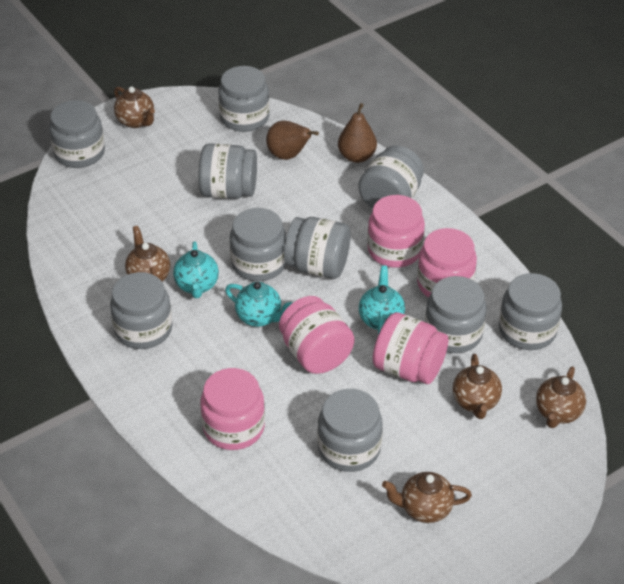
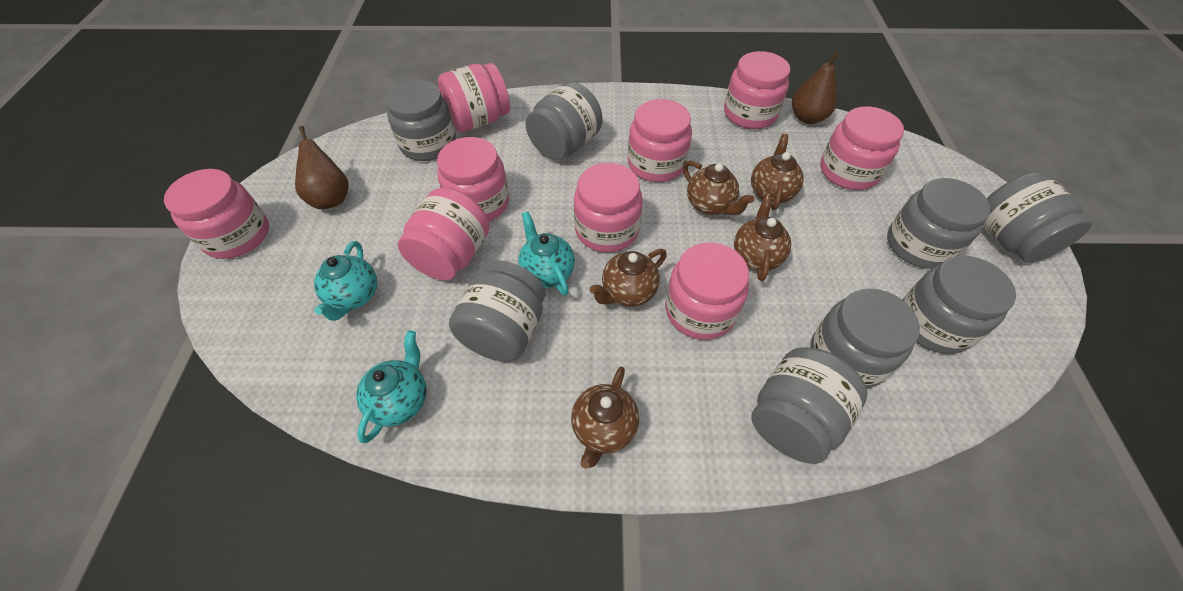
grey jar: [49,100,105,168] [110,272,172,349] [198,143,257,199] [218,66,270,132] [230,208,286,281] [284,217,351,279] [318,389,383,472] [358,145,424,209] [425,276,487,353] [499,273,562,350] = 10 -> [386,80,456,161] [449,261,546,362] [525,82,603,160] [751,347,867,464] [810,288,920,389] [887,178,990,269] [903,256,1016,354] [983,172,1092,263] = 8
pink jar: [200,368,265,450] [279,296,355,374] [367,195,425,268] [373,312,448,384] [417,228,477,298] = 5 -> [164,169,269,259] [398,188,490,280] [437,137,509,221] [438,63,510,132] [574,163,643,252] [628,99,692,182] [665,242,749,340] [724,51,790,129] [820,106,904,190] = 9

